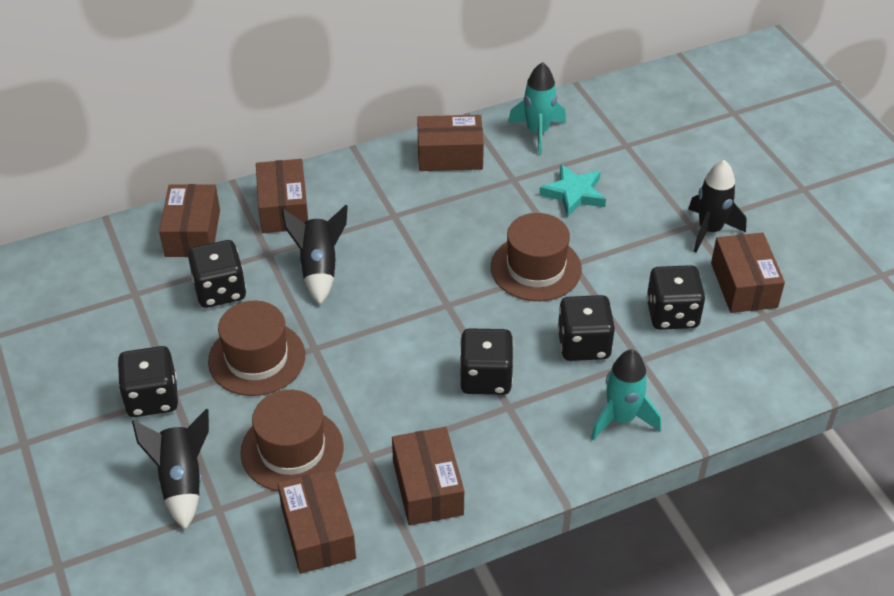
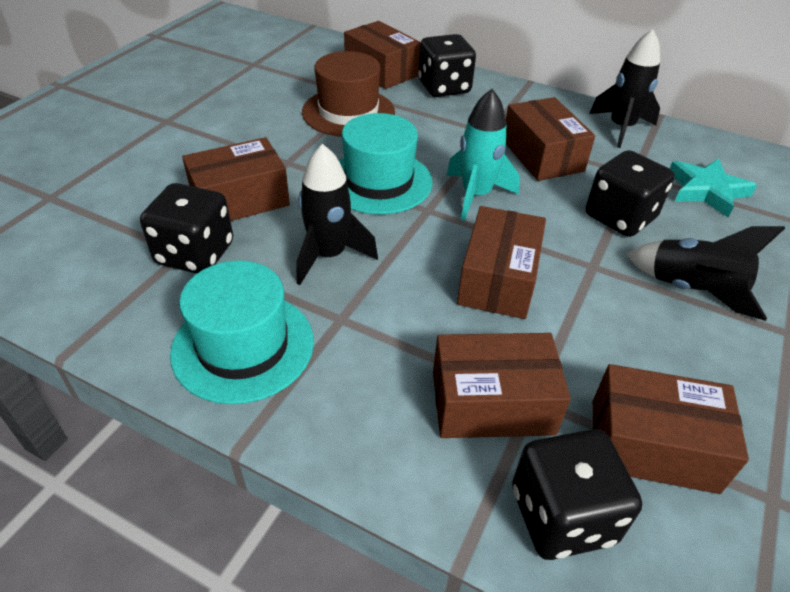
black dice: [118,346,178,417] [188,240,246,308] [460,328,514,395] [557,295,615,361] [646,265,705,330] = 5 -> [140,183,233,274] [418,34,476,97] [512,429,642,560] [586,150,675,237] = 4
brown hat: [208,301,305,396] [240,390,344,491] [491,213,582,301] = 3 -> [302,51,395,137] = 1
turquoise hat: none = 0 -> [170,260,314,404] [339,113,432,215] = 2
turquoise rocket: [508,62,566,155] [591,349,661,440] = 2 -> [446,89,520,221] = 1

